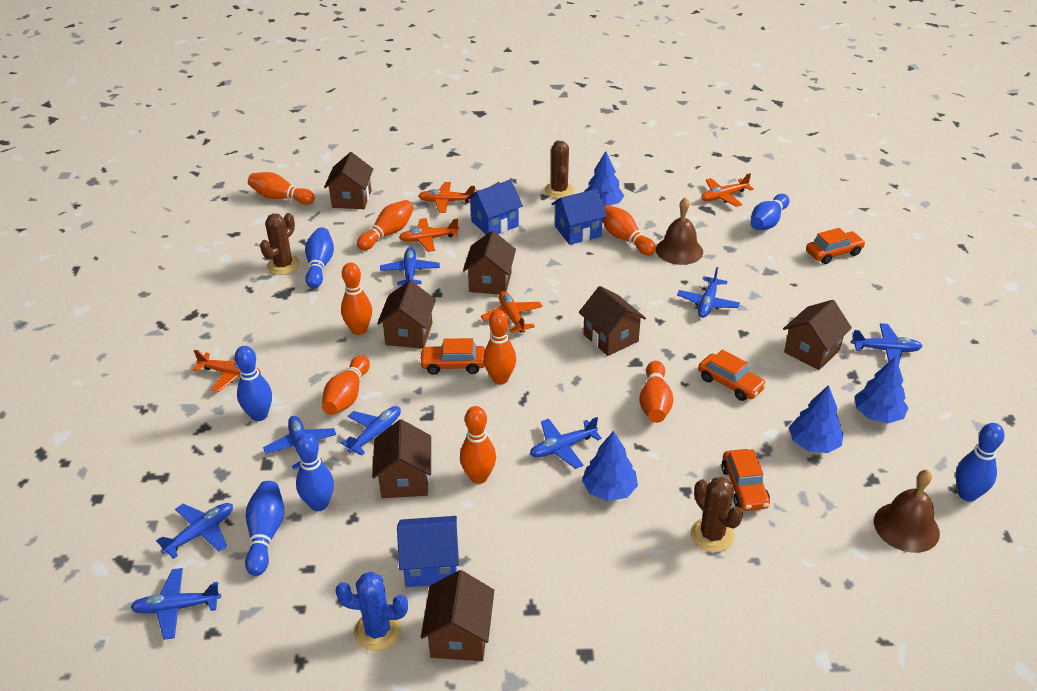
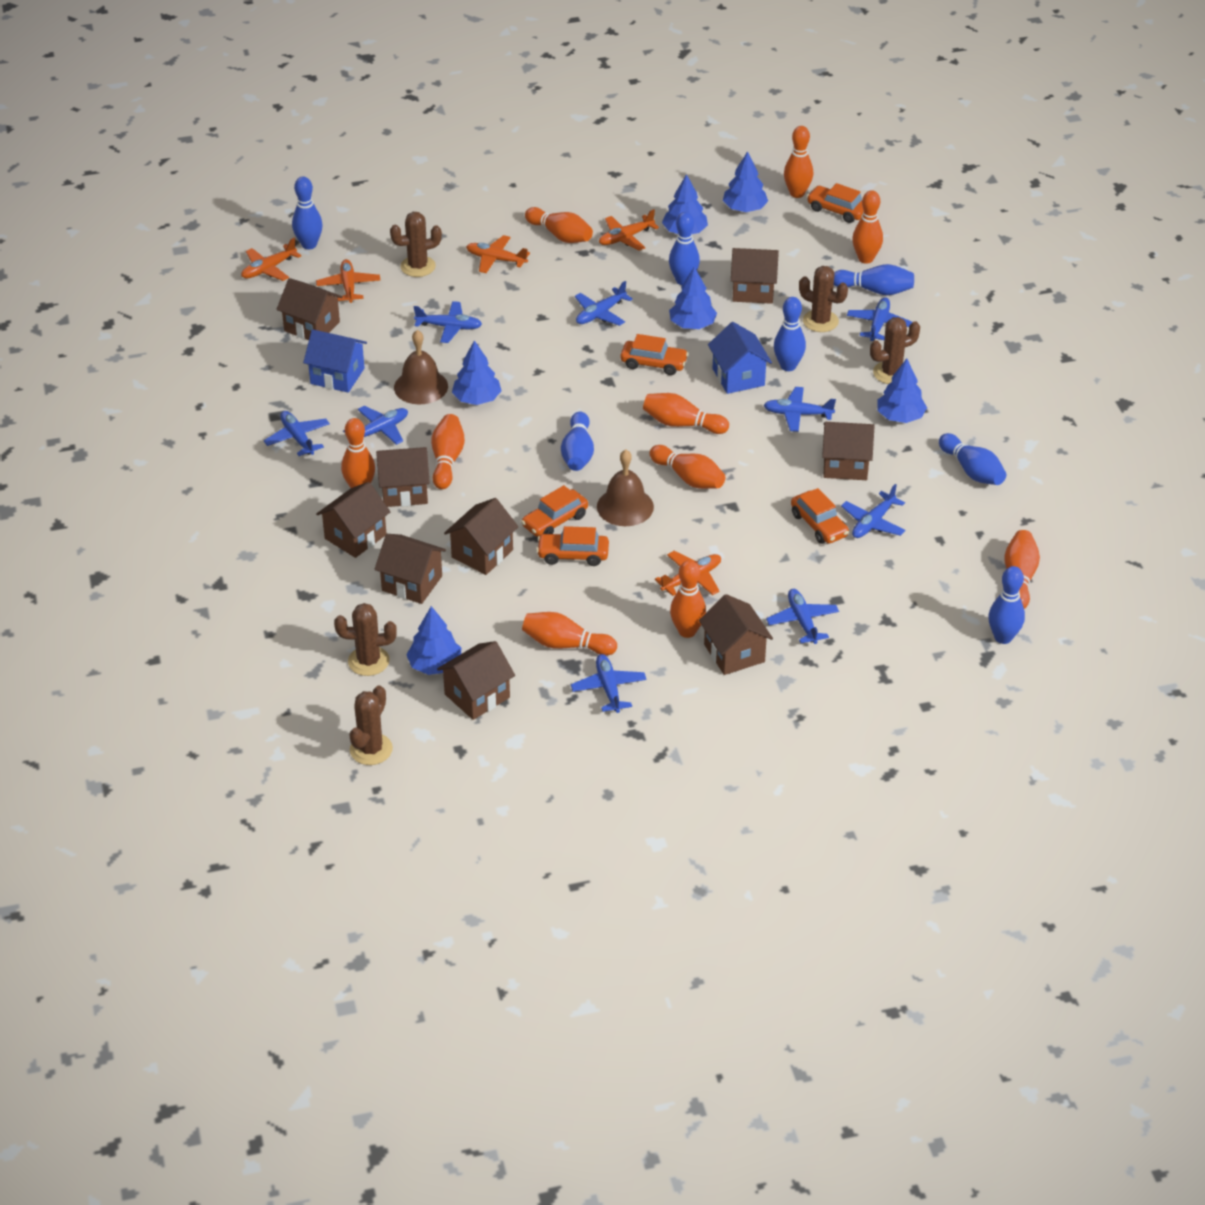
blue bowling pin: [235,346,272,421] [245,481,284,576] [295,433,334,511] [305,227,334,288] [751,194,789,230] [956,423,1005,502] = 6 -> [292,177,323,249] [561,412,594,471] [669,212,700,285] [774,297,806,371] [834,264,914,295] [939,433,1006,485] [988,566,1025,644] = 7
blue cactus: [335,572,408,651] = 1 -> none = 0
blue house: [397,516,459,587] [466,180,523,235] [551,189,607,245] = 3 -> [303,329,367,393] [708,322,772,394] = 2
blue plane: [130,568,221,640] [156,503,233,559] [263,416,336,470] [340,406,401,456] [380,248,440,285] [530,417,602,469] [677,267,740,318] [851,323,922,365] = 8 -> [264,411,330,456] [343,406,408,445] [414,301,482,343] [571,654,647,713] [575,281,633,326] [764,387,836,432] [766,589,839,644] [841,484,906,538] [847,297,912,341] = 9
blue tree: [582,431,638,501] [584,151,624,206] [789,385,843,453] [855,356,909,423] = 4 -> [406,606,461,675] [452,340,502,405] [662,174,708,234] [669,266,717,329] [723,151,768,212] [878,359,927,423] = 6
brown cactus: [260,213,300,275] [545,140,574,198] [690,477,743,553] = 3 -> [334,603,397,676] [349,685,393,765] [390,212,442,277] [799,266,848,332] [870,317,920,384] = 5
brown house: [324,152,373,209] [372,419,431,498] [377,280,436,348] [421,570,494,661] [463,231,516,295] [579,286,646,356] [783,300,852,370] = 7 -> [276,278,343,340] [316,482,390,558] [374,534,446,604] [376,447,430,507] [437,641,515,720] [444,498,518,575] [699,594,773,675] [731,248,779,304] [822,422,875,480] = 9
orange bowling pin: [248,172,315,205] [322,355,370,415] [341,263,372,335] [357,200,414,250] [460,406,496,484] [483,310,516,384] [602,205,656,256] [639,361,673,423] = 8 -> [341,418,375,488] [431,414,465,489] [522,612,617,656] [525,207,593,243] [643,393,729,434] [650,445,725,489] [670,560,706,638] [784,126,813,198] [852,190,883,264] [1004,530,1040,609] = 10
orange car: [419,338,485,375] [698,350,767,401] [721,449,770,511] [806,228,866,264] = 4 -> [521,485,588,537] [536,526,609,566] [621,334,689,375] [791,488,849,544] [807,183,864,223] = 5

